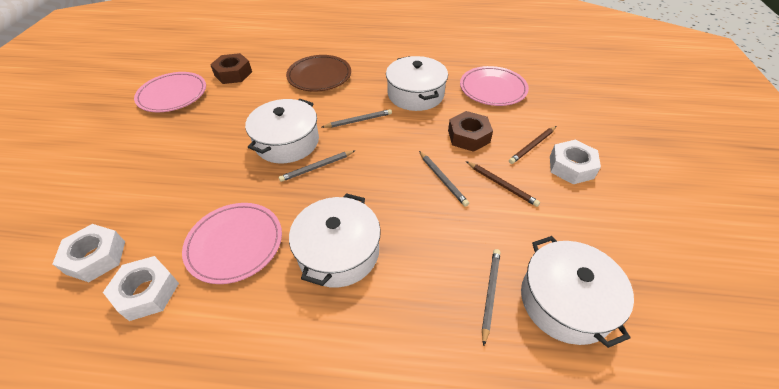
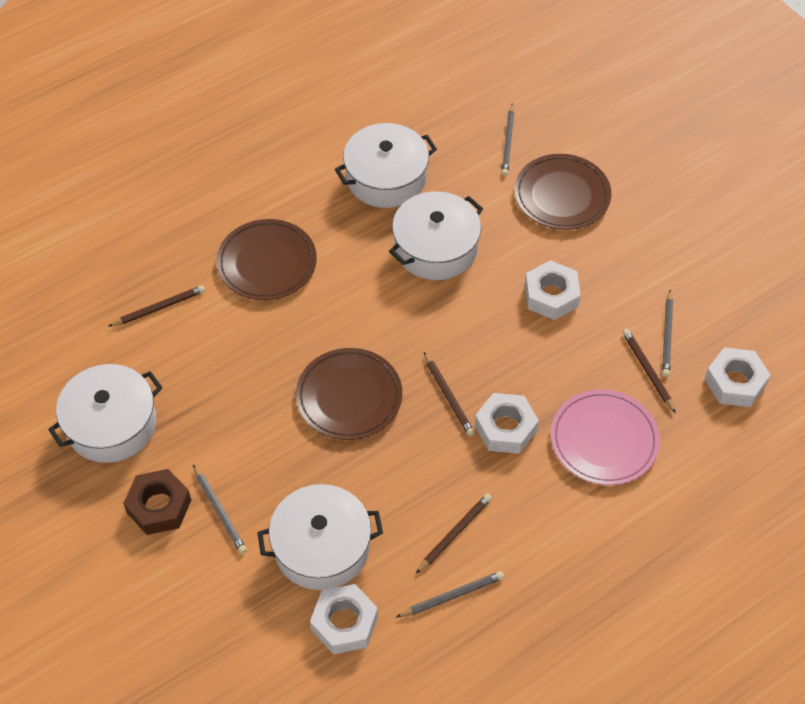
brown nut: [210,53,252,84] [448,111,493,152] = 2 -> [123,469,191,535] = 1
brown pencil: [466,161,540,207] [509,126,556,164] = 2 -> [108,285,205,327] [416,493,492,573] [424,352,475,436] [622,329,676,413] = 4
brown plate: [286,55,351,92] = 1 -> [216,219,317,300] [296,348,402,440] [514,154,611,230] = 3
pink plate: [134,72,206,112] [182,203,282,284] [460,66,529,106] = 3 -> [551,389,660,485] = 1
white nut: [53,224,125,282] [103,256,179,321] [550,140,601,184] = 3 -> [310,584,378,654] [475,393,539,454] [525,260,581,320] [705,347,771,407] = 4

